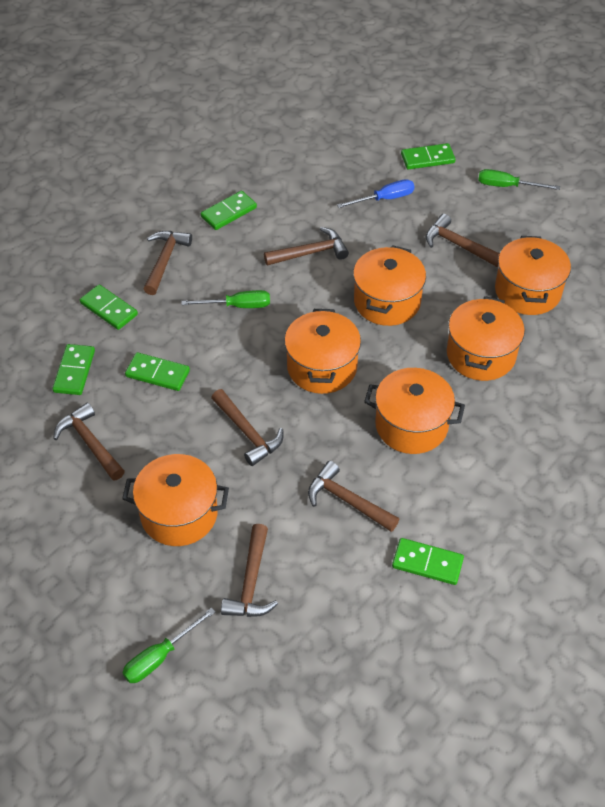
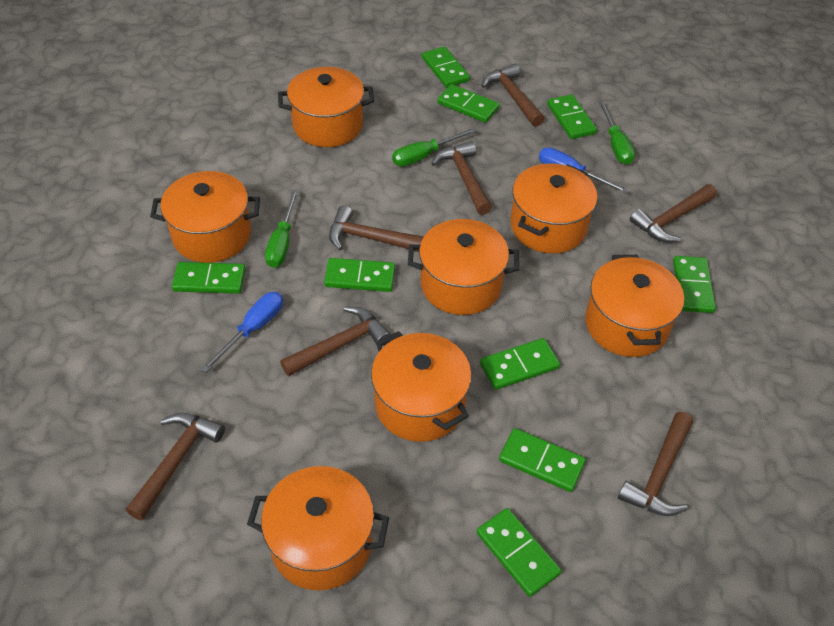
blue screwdriver: [337,179,415,208] = 1 -> [201,292,283,372] [539,147,629,193] = 2
green domino: [52,344,95,395] [80,284,138,330] [125,352,190,391] [201,191,257,230] [392,538,464,585] [401,143,456,170] = 6 -> [172,262,246,294] [324,258,395,292] [422,46,470,88] [437,84,500,123] [476,508,562,597] [480,338,560,390] [499,428,586,492] [547,94,597,139] [673,256,716,313] = 9
orange pot: [122,454,229,546] [284,309,361,394] [353,245,426,326] [364,368,465,454] [447,296,525,381] [495,236,571,315] = 6 -> [150,171,260,263] [247,466,389,590] [278,67,374,147] [371,331,472,442] [408,219,519,315] [510,163,597,254] [585,255,684,357] = 7

